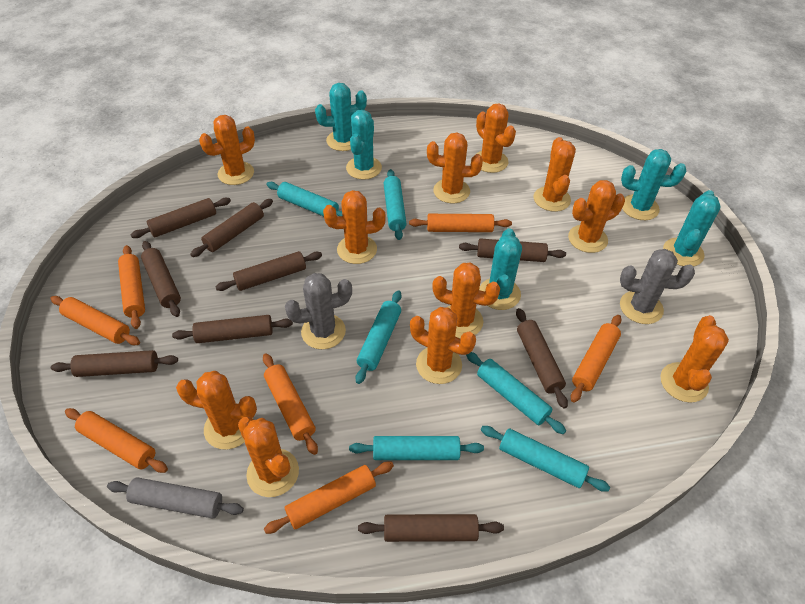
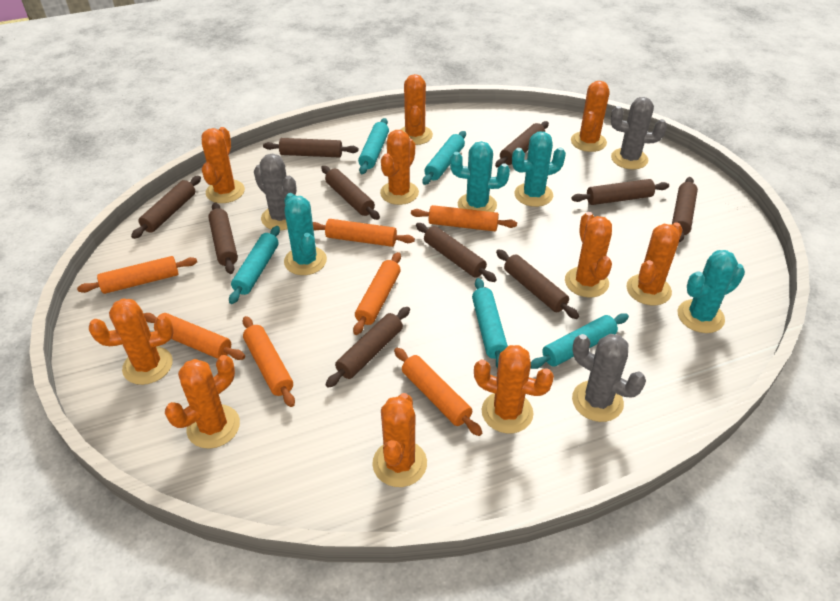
brown rolling pin: [51,350,178,377] [131,198,231,238] [141,241,181,317] [172,315,293,343] [190,199,273,257] [215,251,322,291] [358,514,504,542] [459,238,566,262] [516,308,568,408] = 9 -> [131,176,201,239] [208,202,238,274] [263,138,358,157] [321,166,380,220] [326,307,410,388] [416,223,497,282] [495,121,549,168] [496,249,579,319] [571,179,669,205] [672,177,698,242] = 10
grey cactus: [285,273,352,349] [620,249,695,324] = 2 -> [254,154,297,230] [572,334,646,422] [611,97,667,169] = 3
grey rolling pin: [107,477,244,519] = 1 -> none = 0
orange cactus: [176,371,257,450] [199,115,255,185] [238,417,299,497] [323,190,386,264] [410,307,476,384] [427,133,483,203] [432,263,500,338] [475,104,516,173] [534,137,576,212] [568,180,625,253] [660,315,729,403] = 11 -> [89,298,174,385] [165,355,240,449] [202,127,245,203] [372,393,427,487] [380,130,419,205] [400,74,433,145] [474,345,554,434] [565,212,612,298] [571,81,609,152] [626,222,683,305] = 10
turquoise cactus: [315,83,367,151] [346,110,382,180] [479,228,522,310] [621,149,686,220] [663,190,721,267] = 5 -> [284,193,327,275] [450,141,510,212] [512,132,566,207] [678,250,745,333] = 4
turquoise rolling pin: [266,182,342,216] [349,436,484,460] [356,291,401,384] [384,169,406,240] [466,352,566,434] [481,426,610,492] = 6 -> [229,226,280,304] [358,118,389,174] [422,131,466,185] [472,278,508,368] [531,313,629,369] = 5

